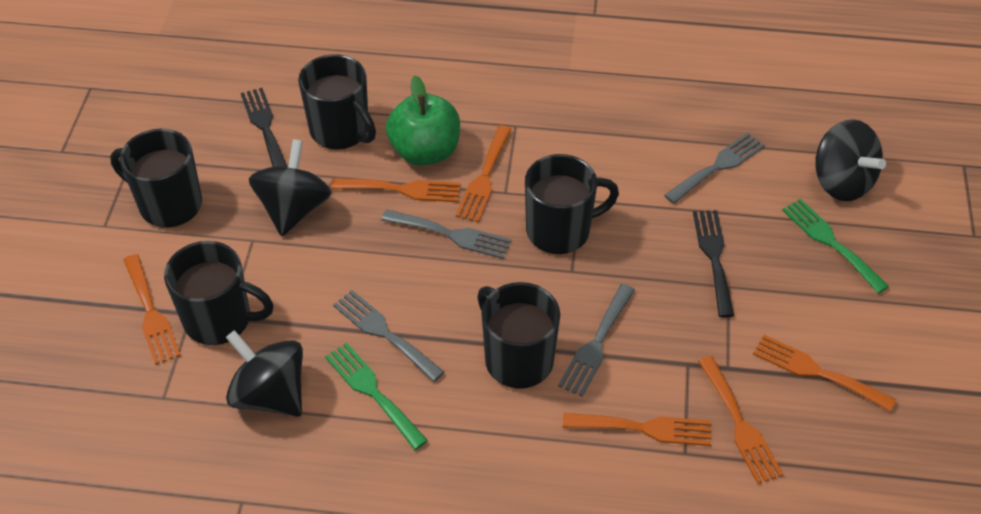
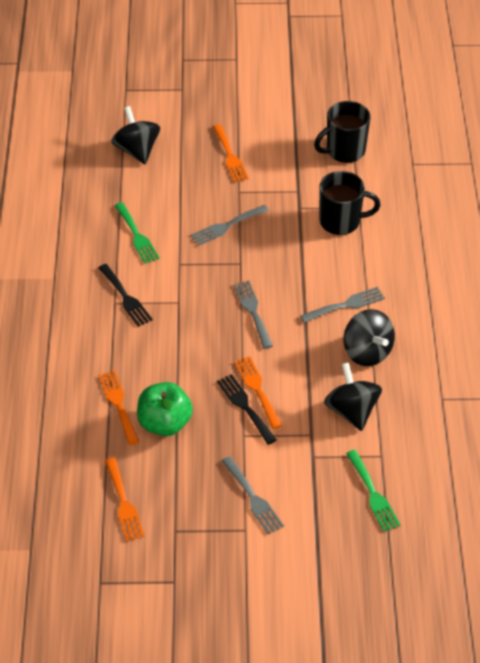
black mug: [110,129,202,228] [164,241,274,345] [298,54,376,150] [477,282,560,388] [525,154,619,254] = 5 -> [314,101,371,163] [319,171,381,235] = 2
orange fork: [123,254,181,365] [331,178,461,202] [456,125,512,222] [563,413,711,446] [698,356,783,484] [753,335,896,412] = 6 -> [98,370,139,445] [105,457,145,542] [213,124,249,183] [234,356,282,429] = 4

